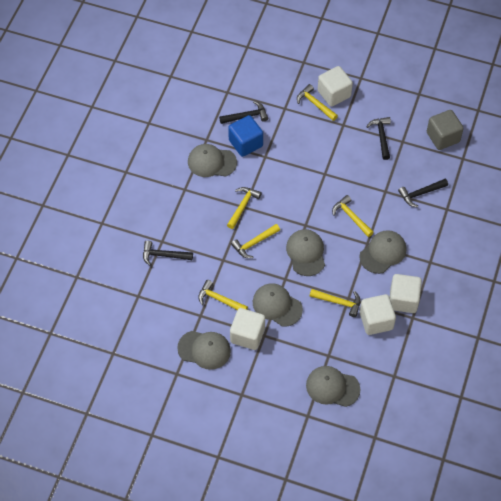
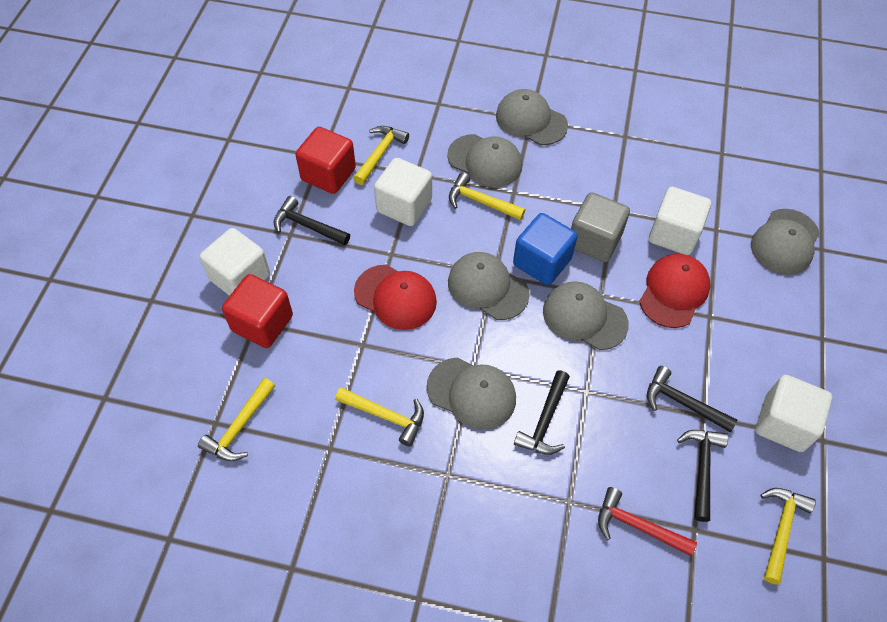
red cap: none = 0 -> [354,265,437,330] [639,254,711,328] = 2
red cube: none = 0 -> [222,274,293,348] [295,127,356,194] = 2
red hammer: none = 0 -> [598,487,697,556] = 1
yellow hammer: [198,280,248,310] [227,187,262,229] [231,224,280,258] [297,84,338,121] [310,289,361,317] [332,195,374,237] = 6 -> [198,378,275,461] [335,387,424,447] [353,126,409,185] [449,173,525,221] [761,488,816,585] = 5

